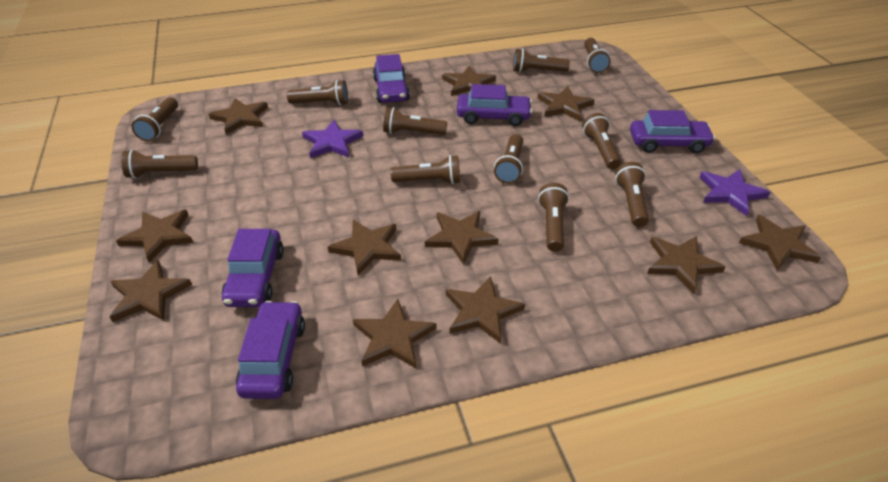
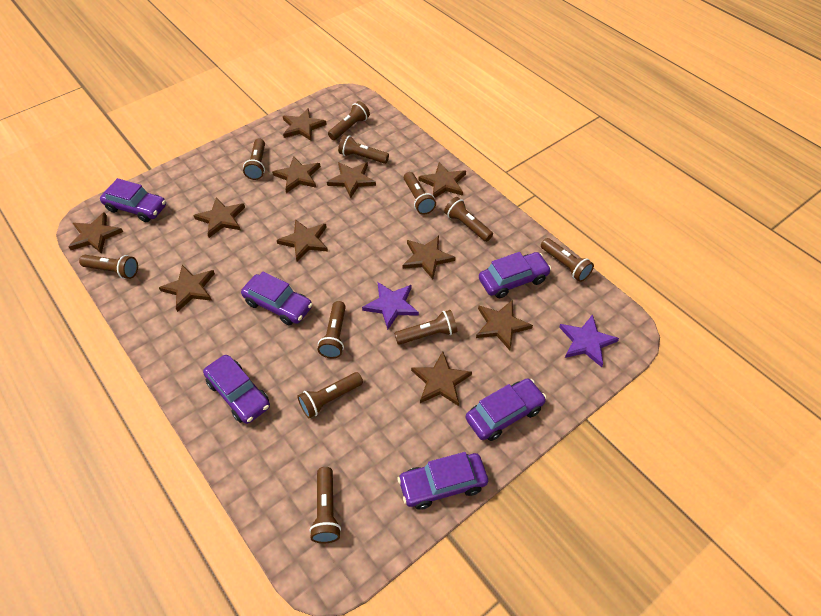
purple car: [222,229,284,307] [236,301,305,399] [373,54,410,103] [457,84,532,126] [630,110,715,153] = 5 -> [100,178,166,222] [203,355,270,424] [241,272,313,326] [397,452,488,510] [466,378,547,441] [479,252,551,298] = 6

